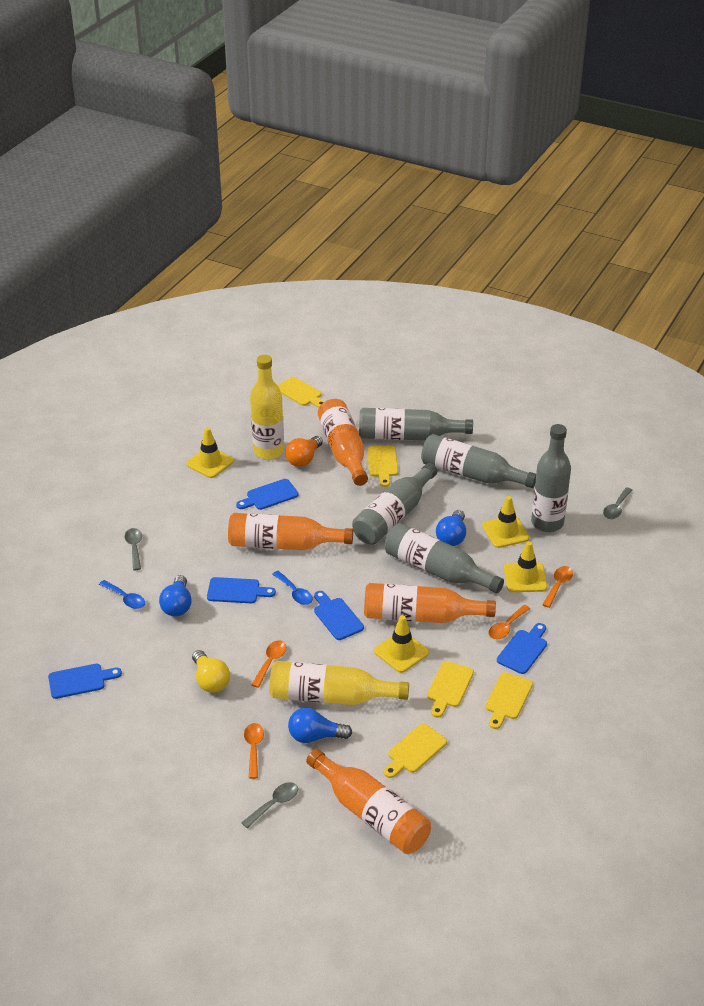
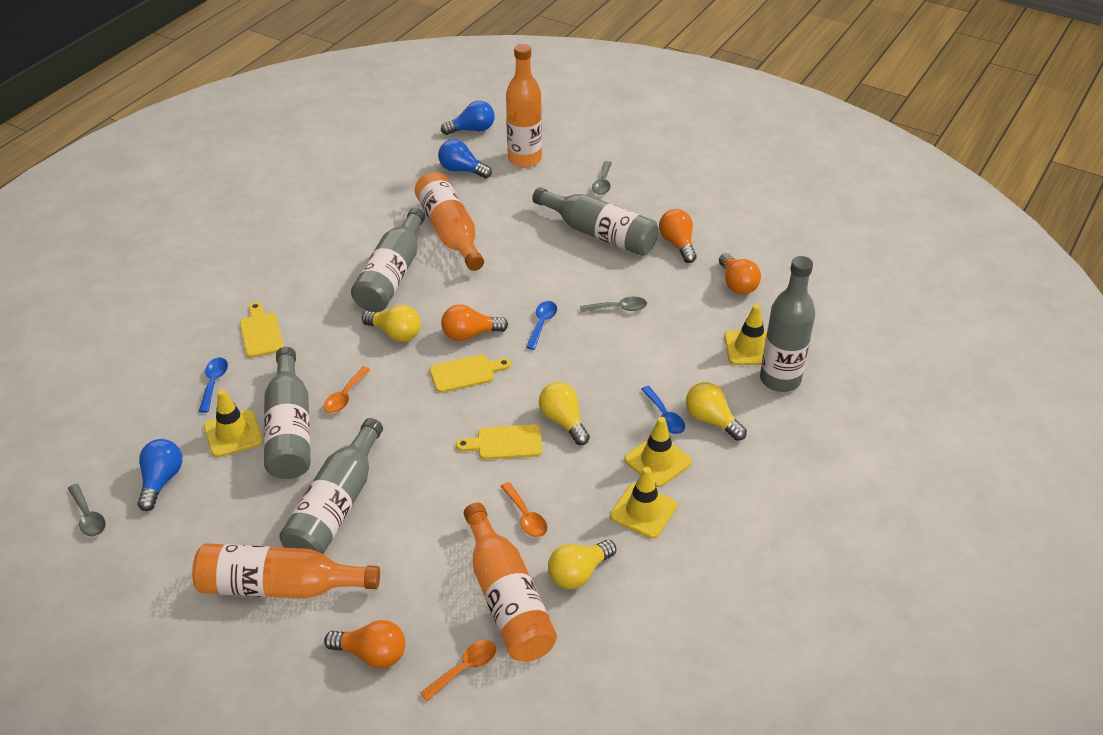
blue cutting board: [48,664,122,699] [207,577,276,603] [236,479,299,510] [314,591,364,640] [497,623,547,674] = 5 -> none = 0
blue spoon: [99,580,145,609] [272,571,313,605] = 2 -> [199,357,228,413] [526,301,557,350] [641,386,685,434] = 3
orange light bulb: [285,436,323,467] = 1 -> [324,620,405,668] [441,304,508,341] [659,209,697,263] [719,253,761,295] = 4
orange spoon: [244,723,264,779] [251,640,286,688] [489,605,530,639] [542,566,573,608] = 4 -> [324,366,371,413] [421,640,496,701] [500,482,548,537] = 3
yellow bottle: [250,355,284,460] [269,661,409,705] = 2 -> none = 0
yellow cutting board: [278,377,325,408] [367,445,398,487] [384,724,447,778] [427,661,474,718] [485,672,533,729] = 5 -> [240,302,284,358] [429,354,511,393] [456,424,542,460] = 3
yellow light bulb: [192,650,230,693] = 1 -> [362,305,421,342] [539,382,590,445] [548,540,616,589] [686,382,747,441] = 4

